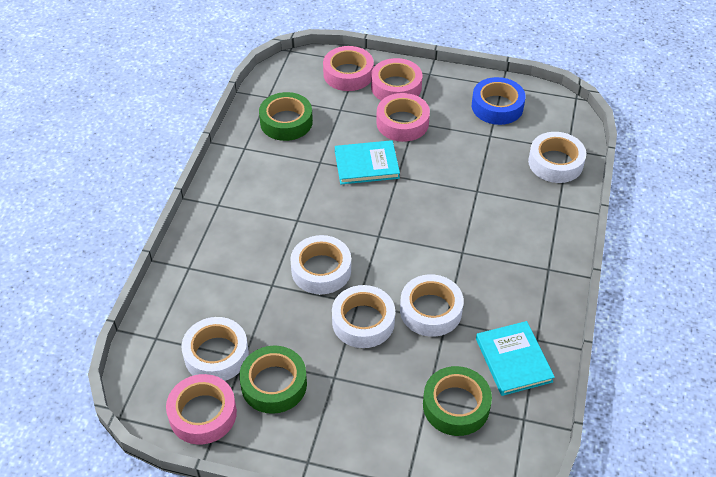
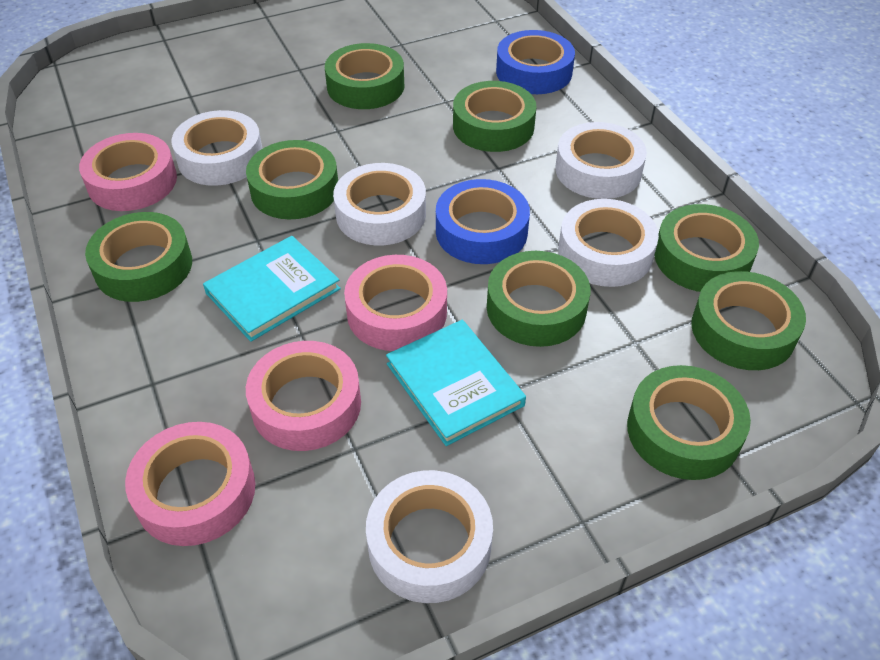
blue tape: [472,77,526,125] = 1 -> [436,179,530,264] [496,30,575,94] = 2
green tape: [239,345,307,414] [259,92,313,141] [423,366,492,436] = 3 -> [85,212,192,302] [246,140,338,219] [325,43,404,109] [453,81,536,152] [487,251,590,347] [627,365,751,480] [654,204,759,292] [691,271,806,370] = 8

